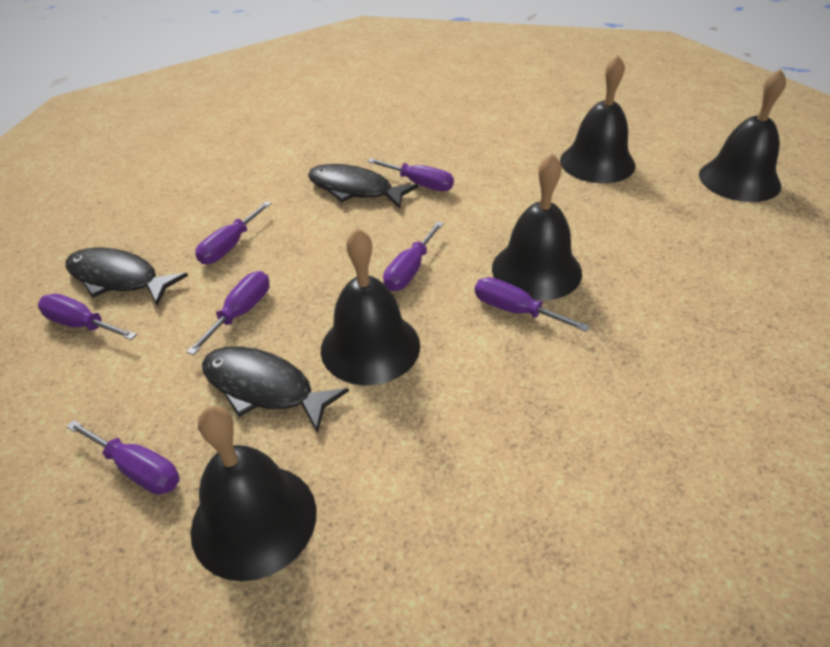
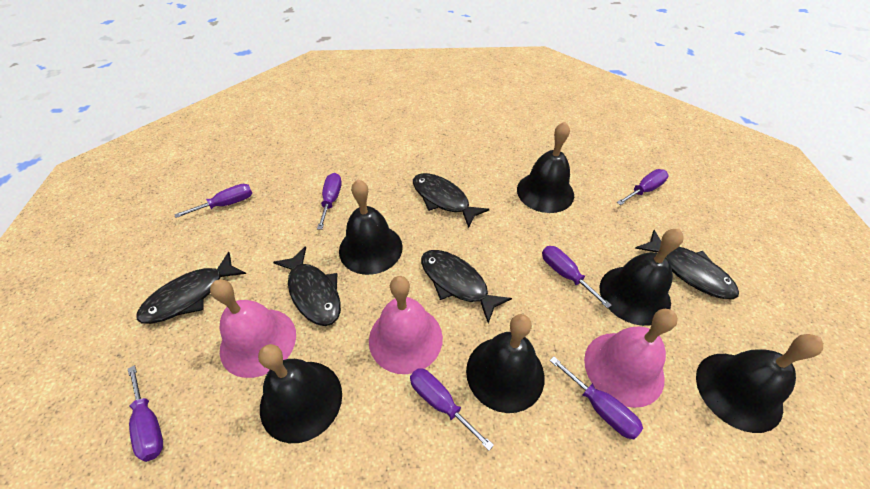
black bell: [191,406,316,581] [321,228,420,385] [492,153,582,301] [560,55,635,183] [699,69,786,202] = 5 -> [258,344,342,443] [339,180,403,275] [466,314,545,413] [517,122,574,213] [600,229,684,326] [696,334,823,433] = 6
black fish: [65,247,188,306] [202,346,349,433] [308,164,418,209] = 3 -> [136,252,246,324] [273,246,341,326] [413,173,489,228] [421,250,512,323] [635,230,739,299] = 5
pink bell: none = 0 -> [210,279,296,378] [369,276,443,374] [584,309,678,408] = 3

